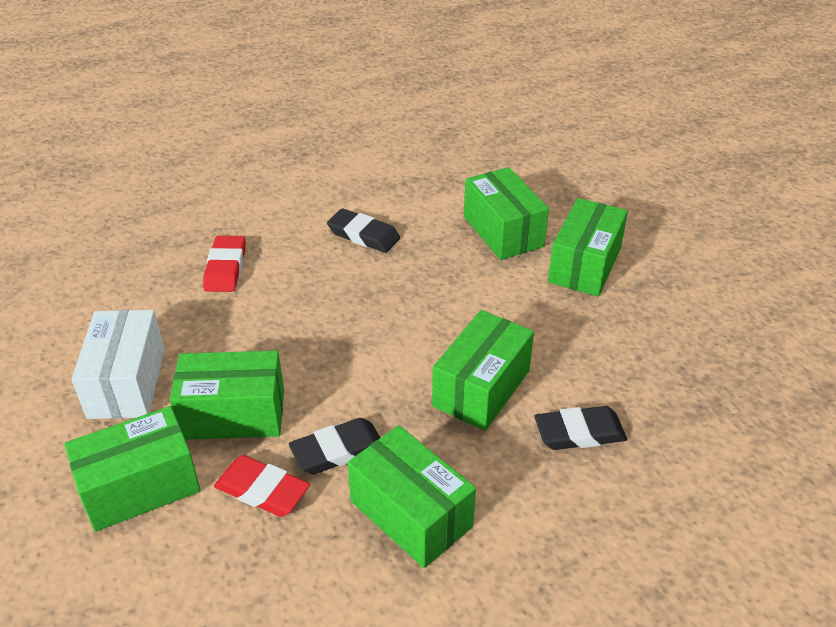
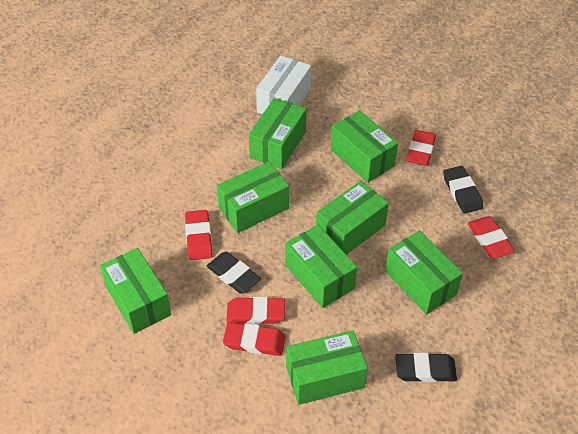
green box: [64,406,201,532] [170,350,284,440] [348,425,476,568] [432,310,534,431] [464,167,549,260] [548,198,628,296] = 6 -> [100,248,171,334] [217,161,289,233] [249,98,307,169] [285,225,357,308] [286,330,368,405] [316,181,389,255] [331,110,398,183] [385,231,463,315] = 8
red eraser: [203,236,245,292] [214,455,310,517] = 2 -> [185,210,213,260] [223,322,286,356] [226,297,285,325] [406,130,436,166] [468,216,515,258] = 5

